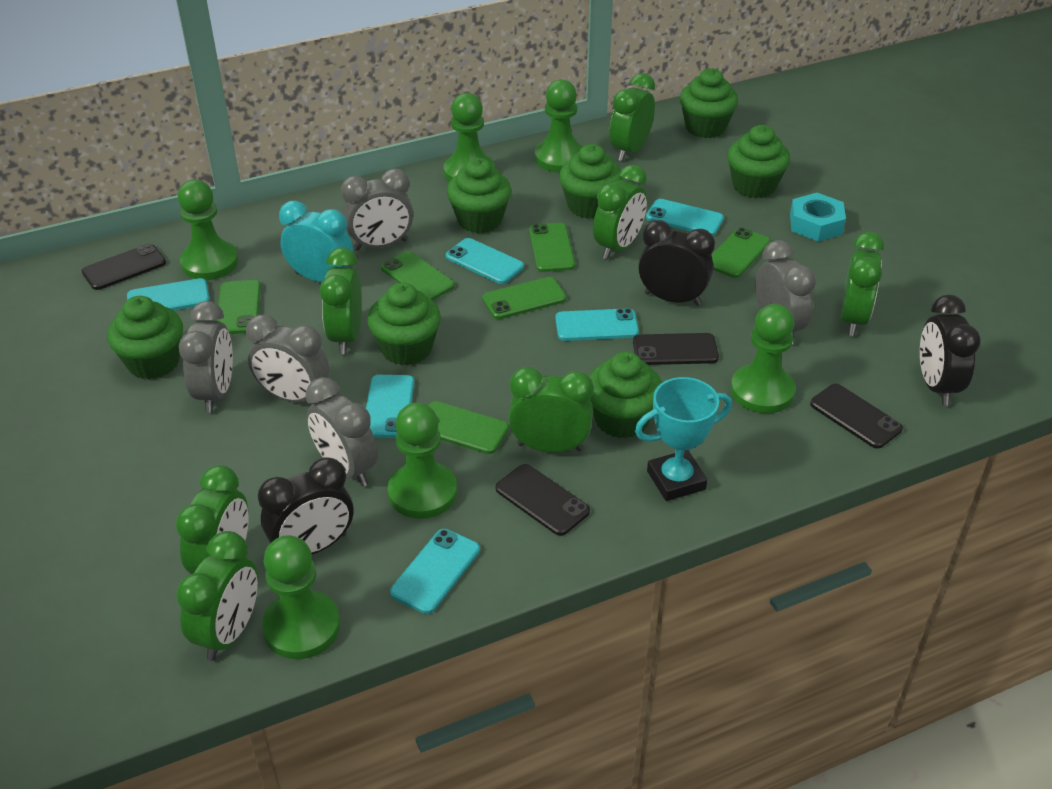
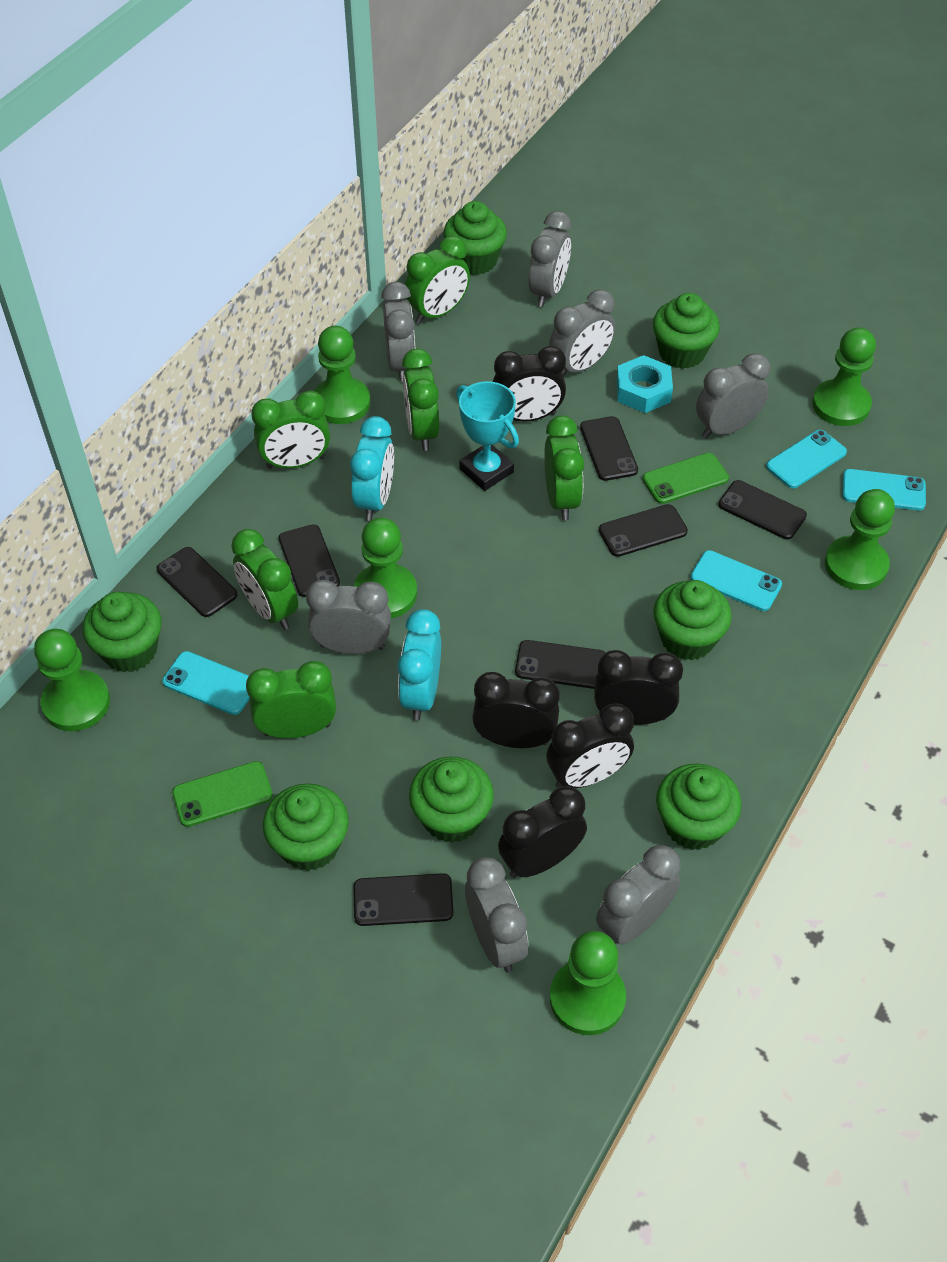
black clock: [258,457,353,554] [638,220,715,306] [920,295,981,406] = 3 -> [472,672,560,748] [493,346,566,422] [498,786,587,878] [546,703,634,788] [594,650,683,725] = 5
black phone: [82,244,166,290] [496,464,590,536] [633,333,719,365] [810,384,903,449] = 4 -> [157,547,238,617] [279,524,340,597] [353,873,453,926] [515,640,606,689] [580,416,638,481] [599,504,688,557] [718,480,807,539] = 7
green clock: [176,465,249,574] [176,531,258,661] [320,248,362,354] [508,367,593,453] [593,165,647,260] [610,73,655,161] [840,232,884,336] = 7 -> [231,529,298,630] [246,661,336,738] [251,390,330,469] [402,349,439,451] [405,236,470,324] [544,415,584,520] = 6
green phone: [216,280,261,334] [381,251,455,300] [428,401,509,454] [482,277,566,319] [529,223,575,272] [711,227,770,278] = 6 -> [172,761,273,827] [642,453,729,504] = 2
grey clock: [179,301,233,413] [246,314,329,402] [305,377,378,487] [341,169,413,251] [755,240,816,344] = 5 -> [306,580,391,654] [381,282,415,382] [465,857,528,973] [528,211,571,307] [549,289,616,377] [596,845,681,945] [696,353,770,439] = 7
turquoise clock: [279,201,353,282] = 1 -> [350,416,394,521] [397,609,441,721] = 2
turquoise phone: [127,278,210,310] [366,375,414,438] [390,529,480,614] [446,238,524,284] [555,308,639,341] [646,199,724,236] = 6 -> [162,651,250,715] [690,550,782,611] [766,430,847,488] [842,469,926,510] = 4

